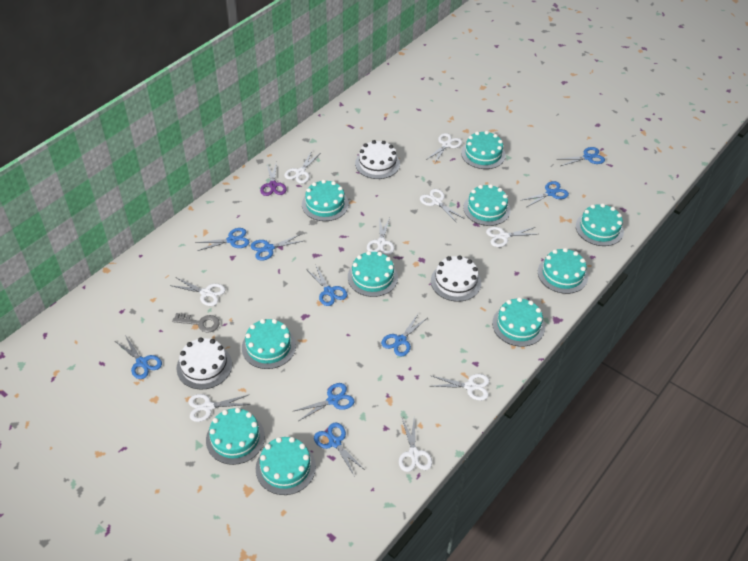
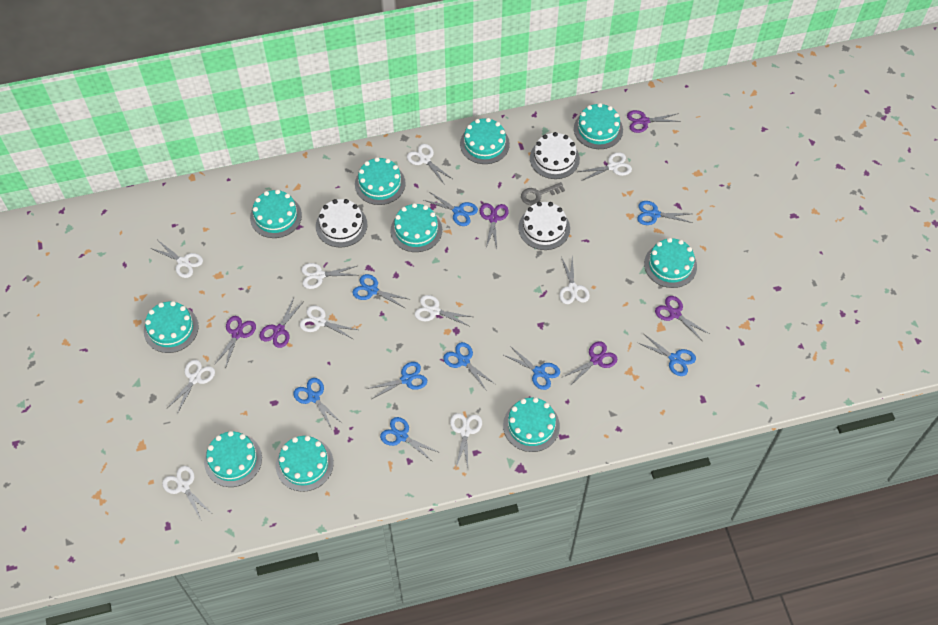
purple scissors: [260,162,287,196] = 1 -> [214,316,256,369] [259,298,304,348] [480,203,509,248] [563,341,617,386] [627,110,681,133] [655,296,709,340] = 6
white scissors: [170,278,225,306] [188,394,251,422] [284,151,319,184] [367,218,394,255] [399,418,432,472] [420,189,463,223] [426,133,462,164] [430,374,489,401] [486,227,536,247] = 9 -> [150,240,203,278] [162,466,211,520] [167,360,215,414] [300,306,358,339] [302,263,357,289] [407,144,452,185] [415,295,472,326] [450,413,482,467] [559,256,590,304] [578,152,632,181] = 10

